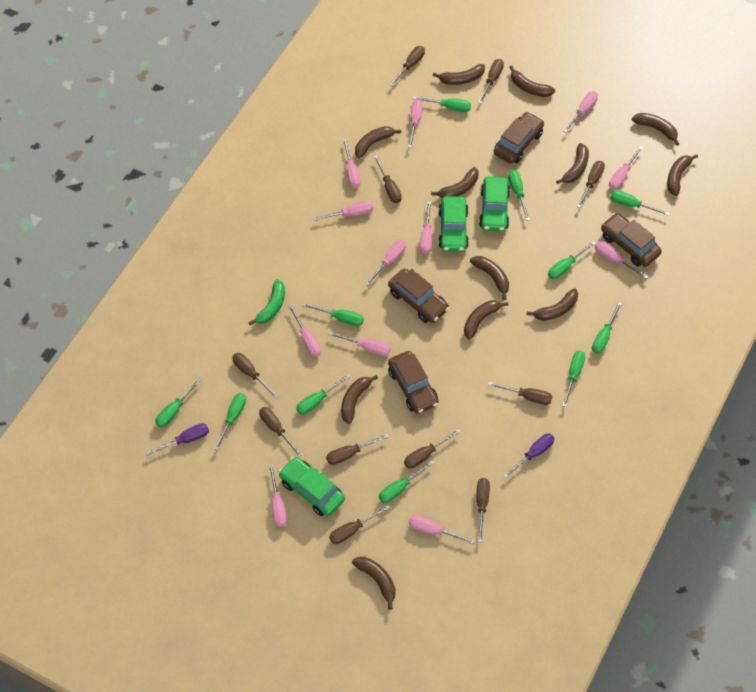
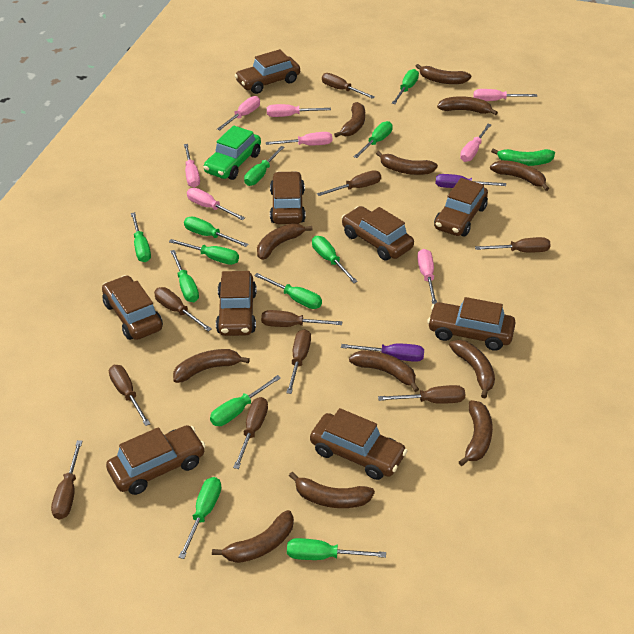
brown car: [388,269,449,323] [388,351,439,414] [494,112,544,164] [601,213,662,267] = 4 -> [102,275,163,340] [106,425,206,495] [216,271,257,336] [235,49,300,94] [270,171,306,224] [310,408,407,480] [341,206,414,261] [427,297,516,351] [434,178,488,237] = 9
brown screwdriver: [232,353,278,399] [259,407,302,457] [326,434,389,465] [329,505,390,544] [374,155,402,203] [389,46,425,86] [404,429,461,469] [477,478,490,542] [478,59,504,103] [488,382,552,405] [577,161,605,208] = 11 -> [51,440,82,520] [109,365,150,426] [154,287,212,331] [233,397,268,469] [261,310,342,327] [286,329,311,394] [317,170,381,196] [322,73,375,99] [378,385,465,404] [475,237,551,252] = 10
green car: [278,457,345,516] [438,196,469,252] [479,176,510,232] = 3 -> [204,125,261,180] = 1
green screwdriver: [155,378,202,428] [214,393,246,451] [296,374,351,415] [302,303,364,326] [379,460,434,503] [413,96,471,112] [508,170,530,221] [548,241,596,279] [562,351,585,407] [592,302,622,354] [610,190,669,216] = 11 -> [131,212,151,262] [169,239,239,265] [170,250,199,302] [178,477,221,559] [184,216,249,247] [210,375,281,426] [244,146,285,186] [254,273,322,309] [287,538,386,560] [312,236,358,283] [354,121,393,158] [392,69,419,104] = 12
pink screwdriver: [269,464,287,527] [288,305,321,357] [314,201,373,221] [329,332,391,356] [343,138,360,188] [365,240,406,285] [408,99,423,148] [409,515,475,544] [420,201,432,254] [563,91,598,132] [595,241,649,279] [609,146,643,189] = 12 -> [184,144,200,188] [187,188,245,220] [217,96,260,130] [266,132,332,145] [267,104,331,117] [417,249,437,304] [460,124,491,162] [473,89,537,101] = 8

